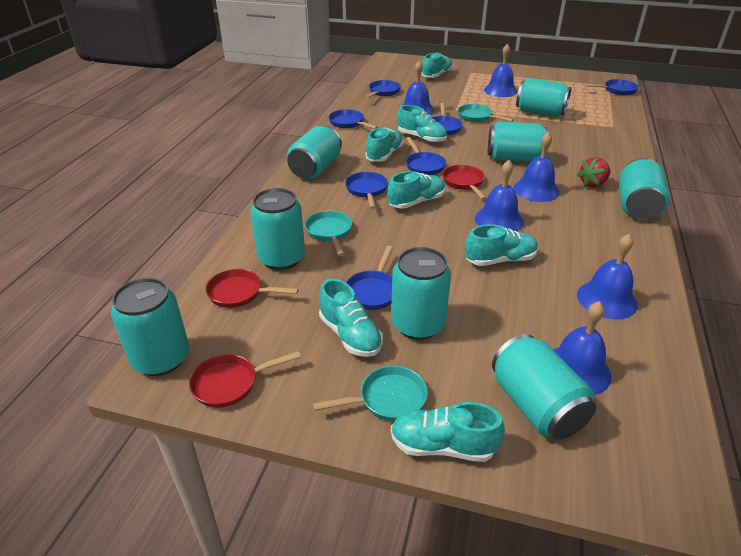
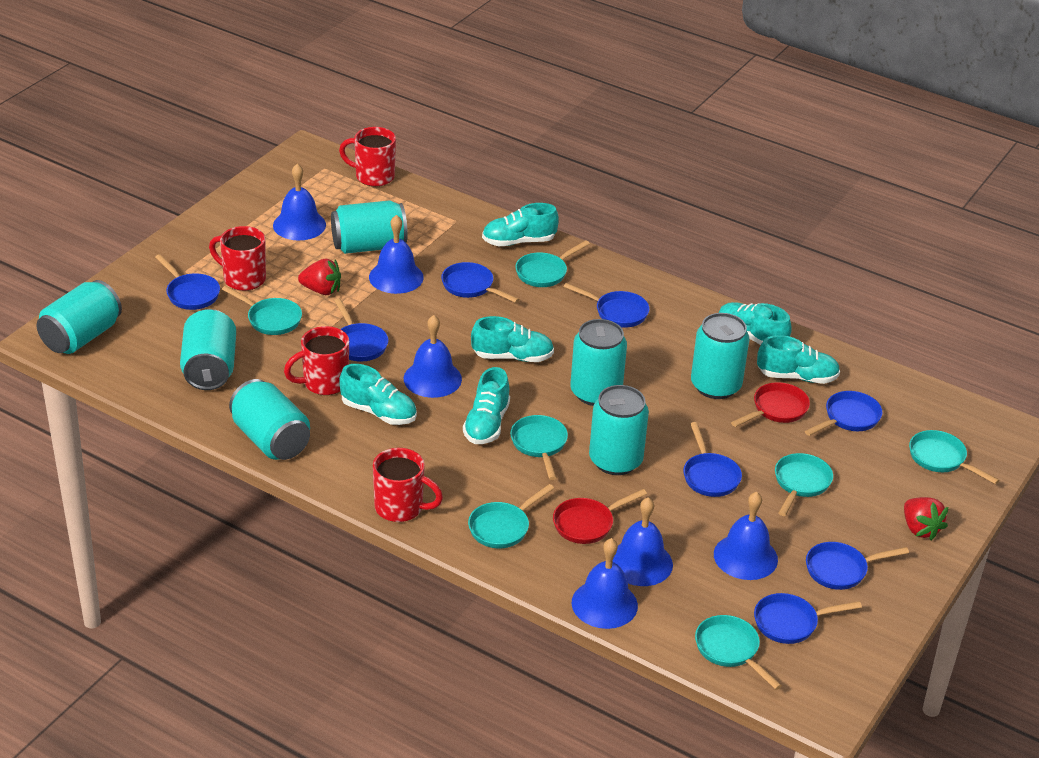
blue pan: [329,109,378,129] [345,172,388,209] [346,245,393,310] [365,80,401,99] [406,137,446,175] [432,103,463,135] [585,79,638,95] = 7 -> [155,254,220,310] [334,298,389,362] [441,262,519,303] [563,283,649,328] [683,422,742,497] [754,593,862,644] [805,391,882,436] [806,542,909,590] = 8
red mug: none = 0 -> [209,226,266,291] [284,326,349,395] [339,127,396,187] [373,448,443,522] = 4
red pan: [189,351,301,408] [205,269,299,308] [442,165,487,200] = 3 -> [553,489,647,544] [731,382,810,427] = 2
red strawberry: [577,157,610,187] = 1 -> [298,258,341,295] [904,497,948,541] = 2
turquoise can: [111,278,189,376] [250,188,305,270] [287,126,342,179] [391,247,451,340] [488,122,549,162] [492,334,596,440] [516,78,571,117] [619,158,670,220] = 8 -> [37,280,122,354] [180,309,236,390] [229,379,310,460] [331,200,408,254] [570,319,627,406] [589,385,649,475] [691,313,749,399] = 7
turquoise pan: [305,211,352,256] [313,366,428,421] [458,104,514,122] = 3 -> [222,286,302,335] [468,484,554,549] [510,415,568,480] [515,240,590,287] [695,615,782,690] [775,453,833,516] [909,430,999,484] = 7
turquoise shoe: [319,279,383,357] [365,128,404,162] [387,171,446,209] [391,402,505,462] [397,105,447,143] [421,53,453,78] [465,224,538,266] = 7 -> [339,364,417,425] [463,367,510,444] [471,316,554,362] [482,203,559,246] [719,302,792,345] [757,335,840,384] = 6

